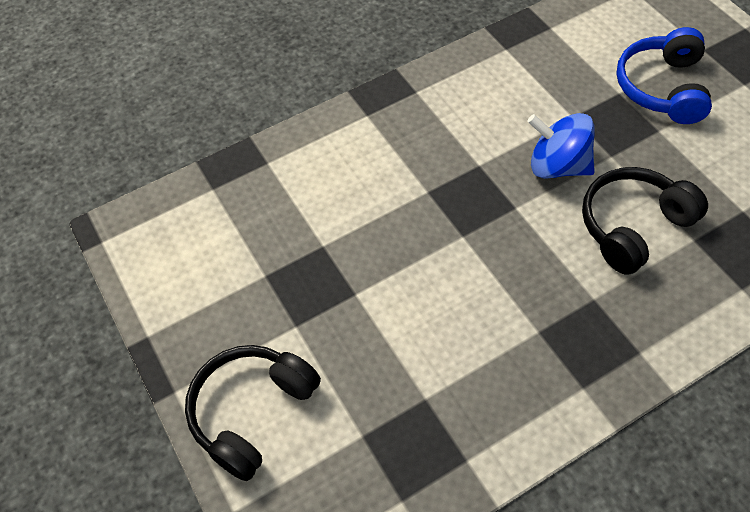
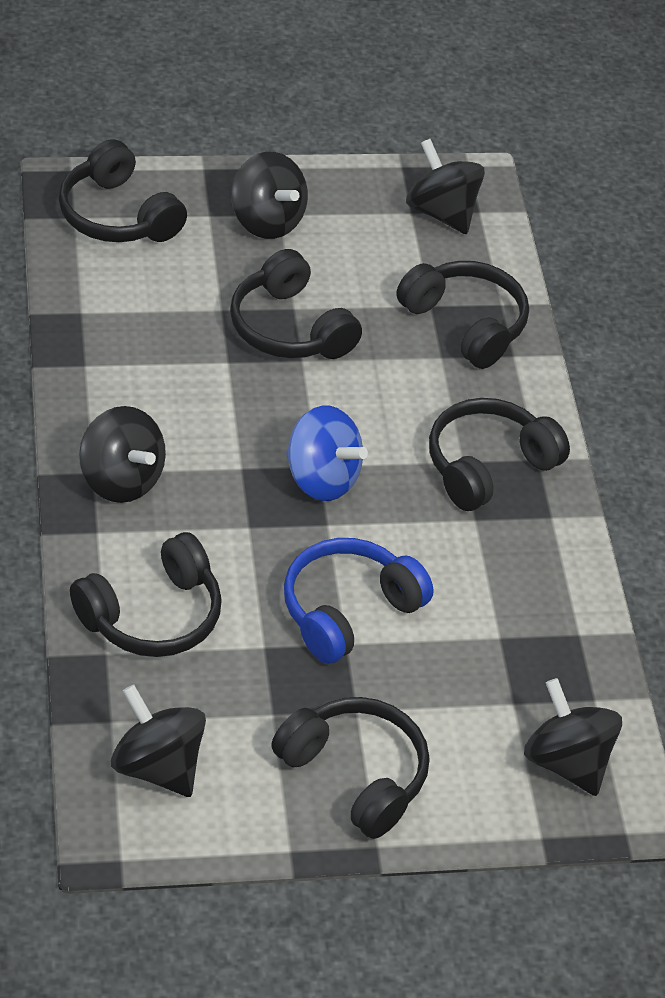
black headphones: [185,345,321,481] [582,167,708,275] = 2 -> [59,139,187,242] [70,532,222,657] [230,249,362,359] [271,697,430,839] [396,261,529,369] [429,398,570,511] = 6
black spinning top: none = 0 -> [79,406,166,503] [111,684,206,797] [231,152,308,239] [406,139,485,234] [524,678,622,796] = 5

